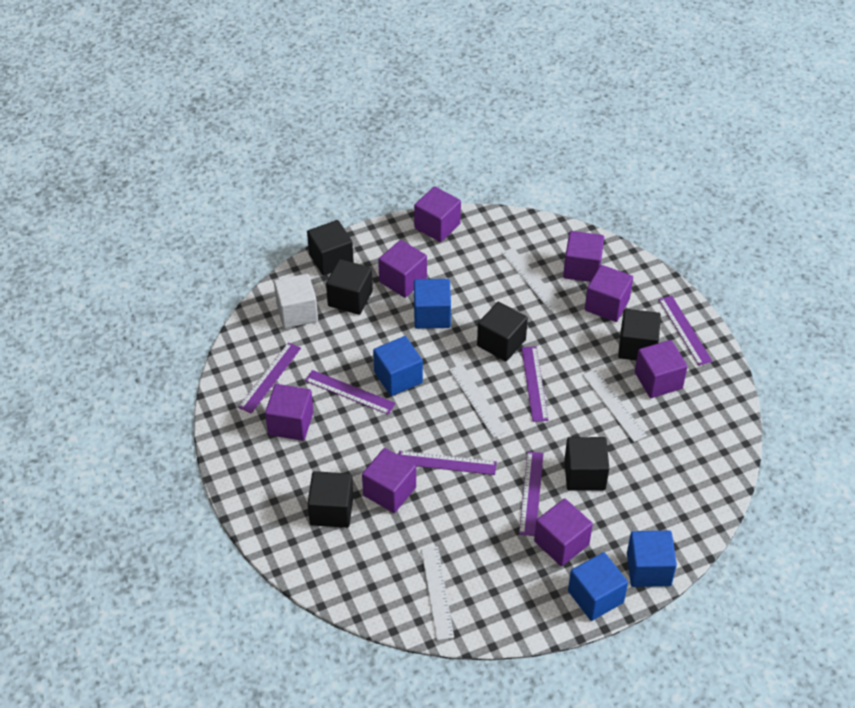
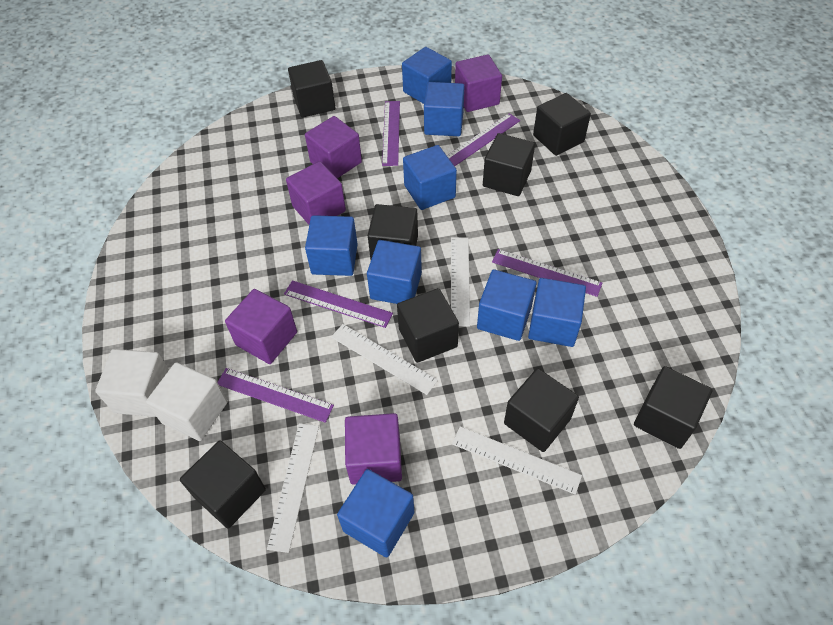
black cube: [307,220,354,276] [307,471,353,528] [326,259,373,315] [477,302,528,361] [564,437,609,491] [618,309,661,360] = 6 -> [180,441,266,528] [288,60,336,118] [368,204,418,260] [397,288,459,363] [483,133,535,196] [504,368,579,452] [533,93,591,156] [634,366,712,449] = 8
blue cube: [373,336,423,396] [414,279,451,329] [568,552,628,621] [627,531,677,587] = 4 -> [305,215,358,276] [337,469,414,557] [367,240,422,304] [402,47,452,104] [403,145,457,210] [424,82,465,136] [477,269,536,341] [528,278,586,347] = 8
purple cube: [265,384,313,441] [362,448,416,513] [378,240,427,298] [414,186,461,242] [534,499,593,566] [563,231,604,282] [585,265,633,322] [635,340,688,398] = 8 -> [225,289,297,364] [286,161,346,224] [305,116,362,178] [345,413,402,485] [455,54,502,112] = 5
purple ruler: [238,342,301,414] [305,370,396,415] [399,451,497,475] [519,451,544,536] [521,346,548,422] [659,296,713,366] = 6 -> [217,368,334,423] [284,280,393,328] [382,101,400,166] [447,113,520,166] [492,249,602,297] = 5
white cube: [274,274,318,328] = 1 -> [95,349,169,417] [146,362,227,441] = 2

